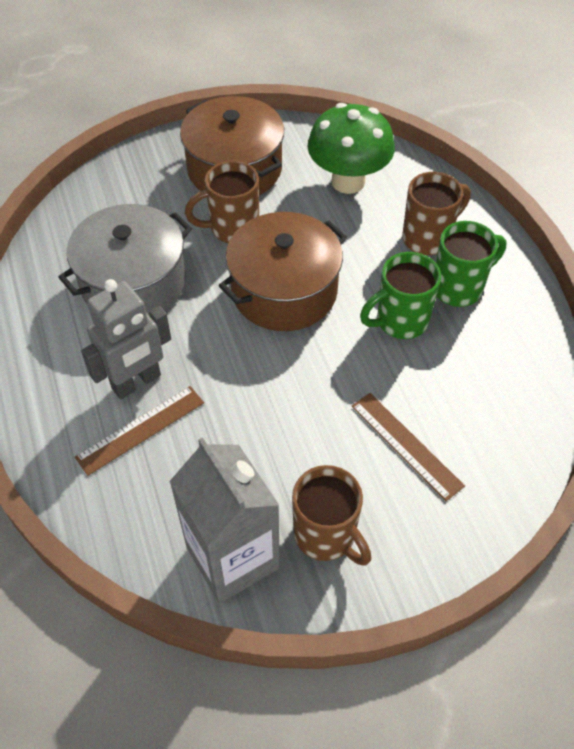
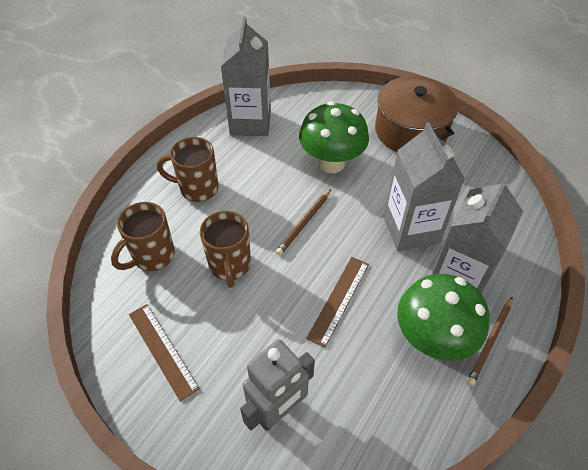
brown pencil: none = 0 -> [276,189,331,255] [467,297,512,386] = 2
brown pot: [180,96,284,195] [219,212,347,331] = 2 -> [375,76,459,152] = 1
green mug: [360,252,441,339] [436,221,506,307] = 2 -> none = 0
green mushroom: [308,103,395,194] = 1 -> [299,101,369,173] [397,274,490,360] = 2
grey carton: [169,437,280,603] = 1 -> [221,17,271,136] [383,123,465,251] [432,177,523,294] = 3
grey pot: [58,204,192,315] = 1 -> none = 0

